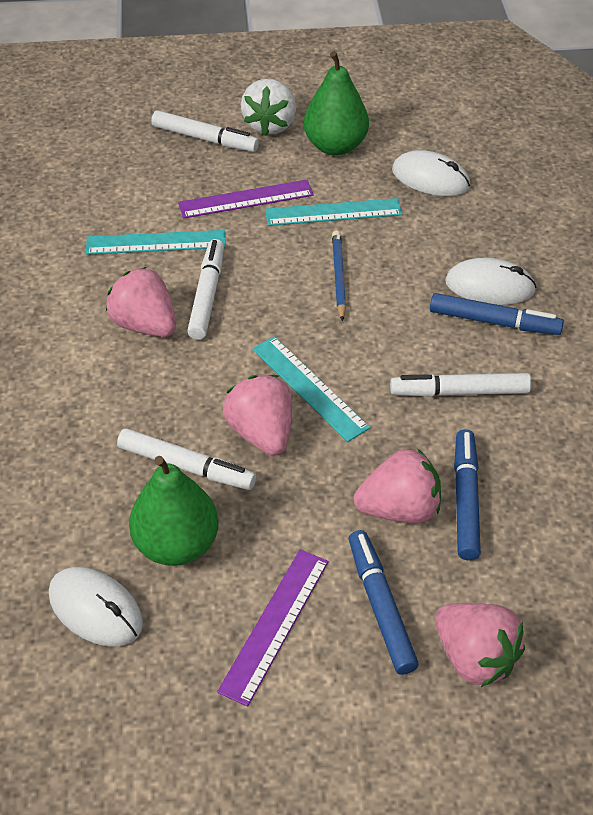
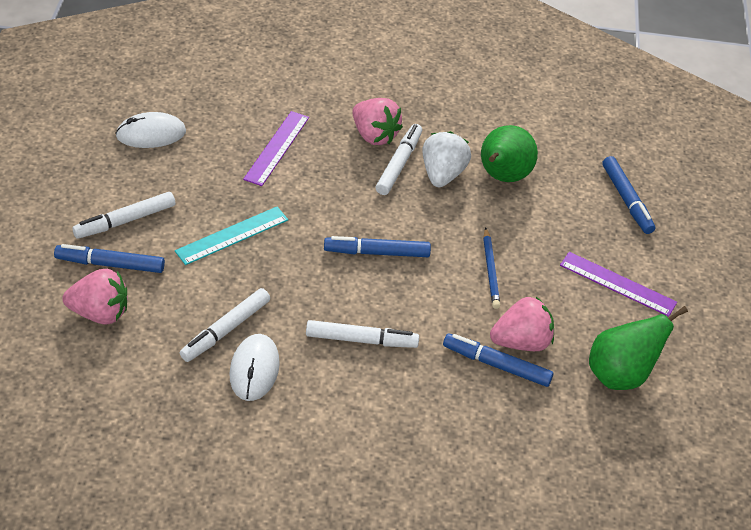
blue marker: [349,530,419,675] [430,293,564,335] [454,429,481,560] = 3 -> [54,244,165,273] [324,236,431,257] [443,333,554,387] [602,156,655,234] = 4
pink strawberry: [106,267,176,337] [223,375,292,456] [354,448,441,523] [435,603,525,687] = 4 -> [62,269,127,325] [352,98,403,145] [490,297,554,351] = 3
turquoise ruler: [86,230,226,255] [252,336,370,442] [265,198,402,226] = 3 -> [175,207,288,265] = 1
white mouse: [49,567,143,646] [392,150,470,196] [445,257,537,305] = 3 -> [115,112,186,148] [229,334,280,401] = 2

